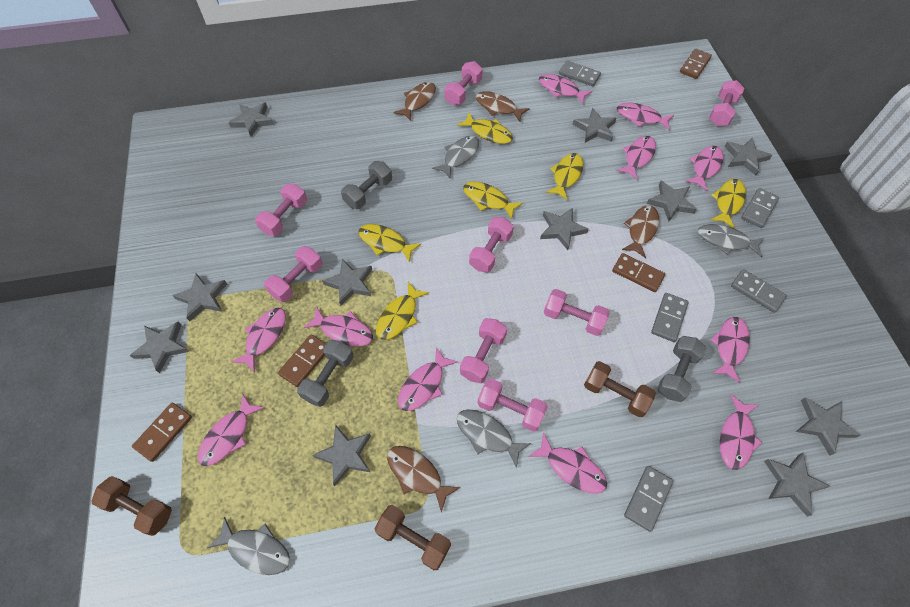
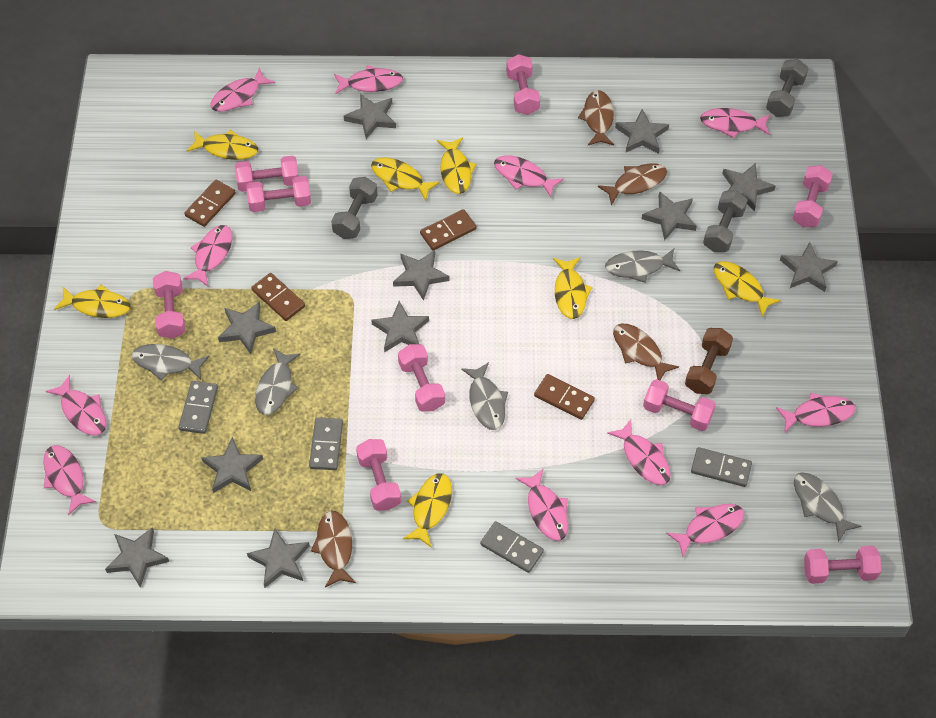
brown dumbbell: [92,476,172,536] [375,505,451,570] [584,361,656,417] = 3 -> [685,328,733,394] = 1
grey domino: [559,60,601,86] [624,466,673,532] [651,293,689,342] [731,269,787,313] [741,188,779,228] = 5 -> [179,381,218,434] [309,417,343,470] [480,521,544,573] [691,447,752,487] = 4
grey fish: [207,517,290,575] [432,136,479,178] [457,409,531,468] [698,224,763,257] = 4 -> [132,344,210,381] [255,348,301,415] [461,362,508,430] [605,249,680,283] [794,472,862,542] = 5
pink dumbbell: [255,184,307,236] [264,246,322,302] [444,61,483,105] [460,318,507,383] [469,217,514,272] [477,378,548,432] [544,289,610,336] [709,80,744,126] = 8 -> [153,271,186,339] [235,156,299,192] [246,176,311,212] [356,439,401,510] [398,344,445,412] [506,54,540,115] [643,379,716,431] [793,165,833,227] [804,546,881,584] = 9
yellow fish: [359,224,421,263] [376,282,429,340] [457,113,513,144] [463,181,523,219] [546,153,583,200] [711,179,746,228] = 6 -> [54,285,130,318] [187,130,258,160] [371,157,440,201] [403,473,452,548] [437,137,476,194] [553,257,593,319] [714,261,781,317] = 7

